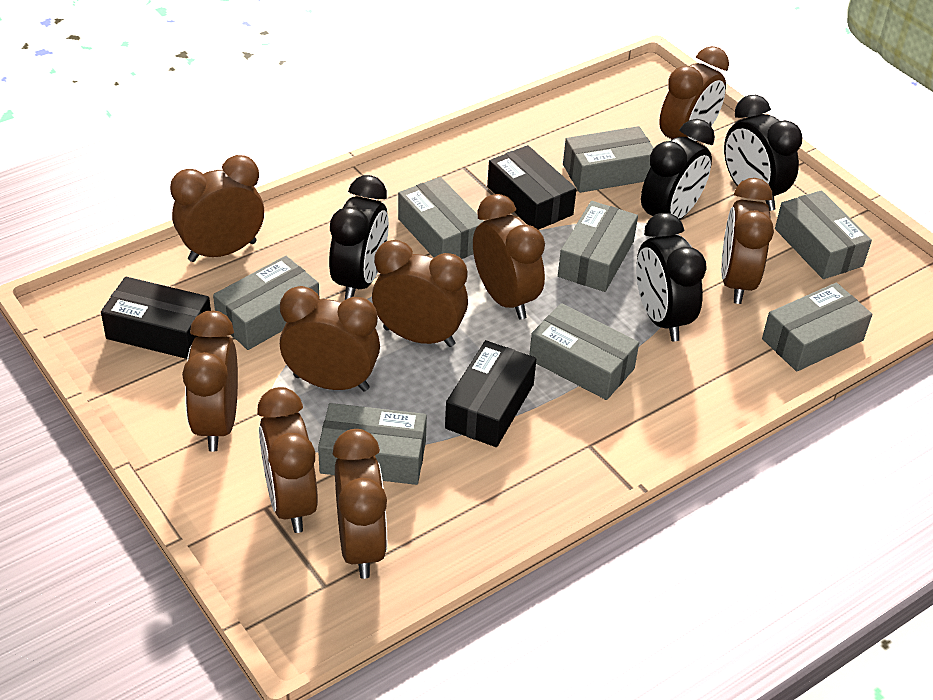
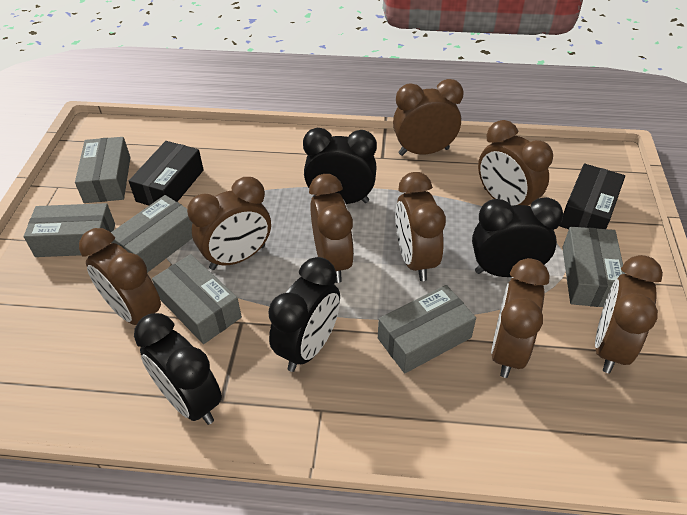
black box: [101,277,211,359] [445,340,536,447] [487,145,577,230] = 3 -> [129,141,204,205] [559,164,625,229] = 2
brown clock: [170,155,264,262] [182,311,238,452] [257,387,318,533] [280,286,380,392] [333,429,387,579] [372,240,468,347] [473,194,545,319] [659,46,729,142] [721,178,774,304] = 9 -> [79,228,161,325] [187,177,271,270] [309,174,354,283] [393,79,464,156] [395,172,446,281] [478,120,553,206] [491,258,550,378] [595,255,663,373] = 8
grey box: [213,256,320,350] [318,403,427,485] [398,177,484,259] [529,303,639,400] [558,201,638,292] [563,126,654,193] [762,283,872,372] [775,190,872,279] = 8 -> [24,203,115,257] [75,137,130,203] [111,195,192,273] [152,254,242,344] [378,285,476,373] [562,227,625,307] = 6

